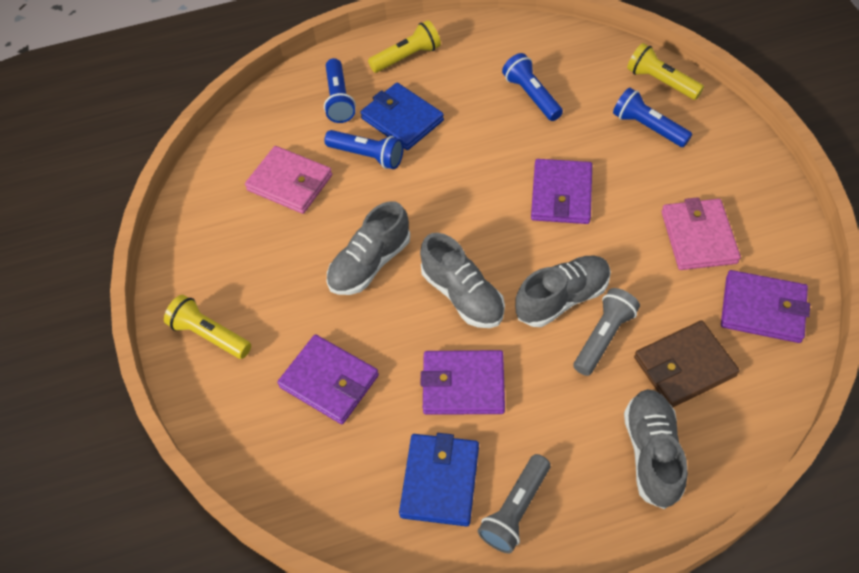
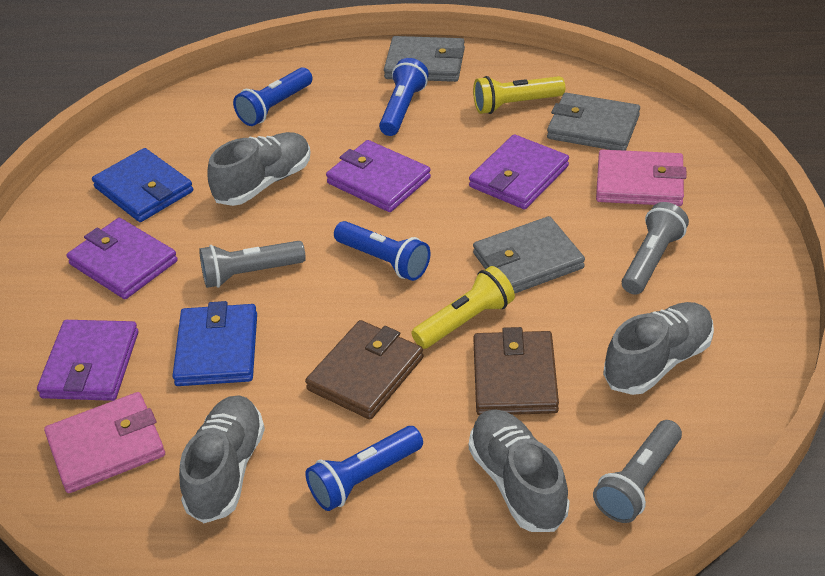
brown wallet: [634,320,740,407] = 1 -> [305,320,423,419] [473,327,559,415] = 2
grey flashlight: [478,454,550,553] [573,288,640,376] = 2 -> [199,241,306,288] [593,420,682,523] [622,202,689,295] = 3
grey wallet: none = 0 -> [384,36,465,82] [473,216,585,294] [547,93,640,151] = 3
yellow flashlight: [164,295,251,359] [368,20,441,73] [627,43,704,100] = 3 -> [411,266,515,349] [473,76,565,114] = 2

